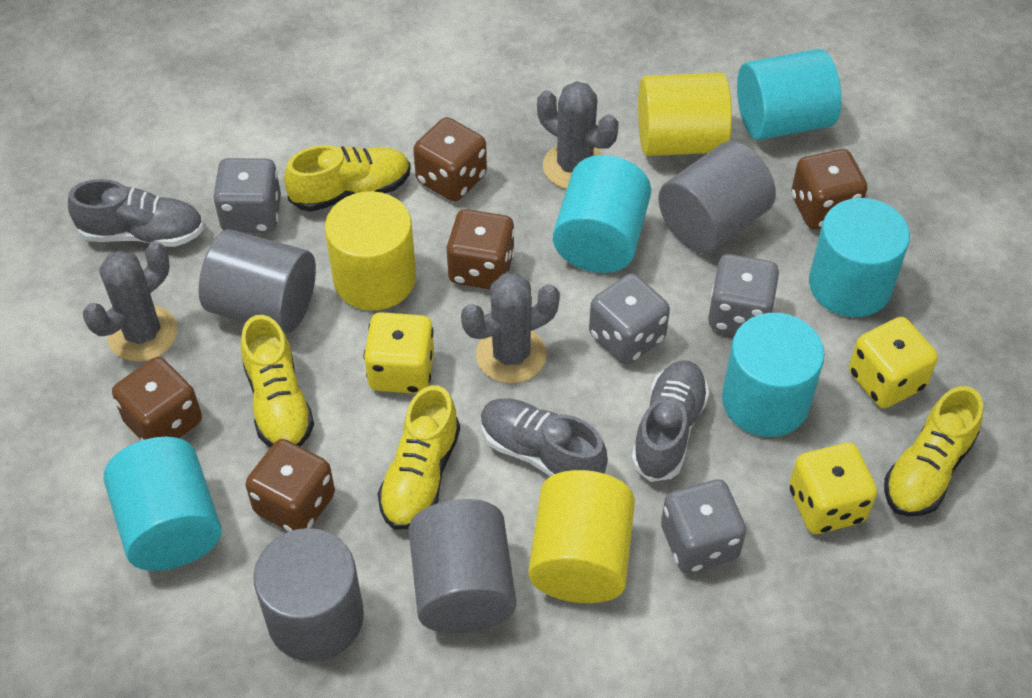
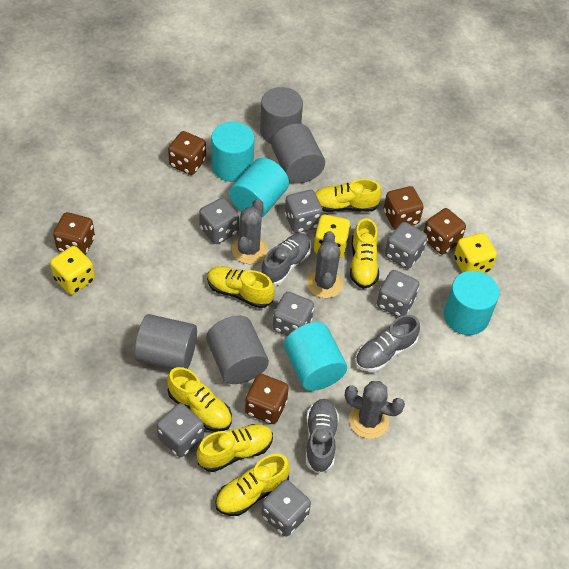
grey dice: [213,158,281,233] [589,273,670,365] [661,479,746,573] [708,254,780,333] = 4 -> [157,403,204,457] [199,198,239,244] [261,480,311,536] [273,292,314,336] [285,190,323,233] [377,270,419,317] [385,222,427,269] = 7
turquoise cylinder: [103,437,222,571] [553,155,651,273] [722,313,825,437] [737,49,841,140] [809,198,910,317] = 5 -> [211,122,254,182] [229,158,289,217] [284,322,347,391] [444,271,499,335] = 4
yellow cylinder: [325,191,416,311] [528,470,635,603] [638,73,732,156] = 3 -> none = 0
yellow shoe: [240,315,314,447] [284,145,411,212] [378,385,460,530] [884,386,983,517] = 4 -> [167,367,232,432] [196,424,273,472] [207,266,275,308] [215,454,290,516] [315,179,382,212] [350,218,379,289] = 6

